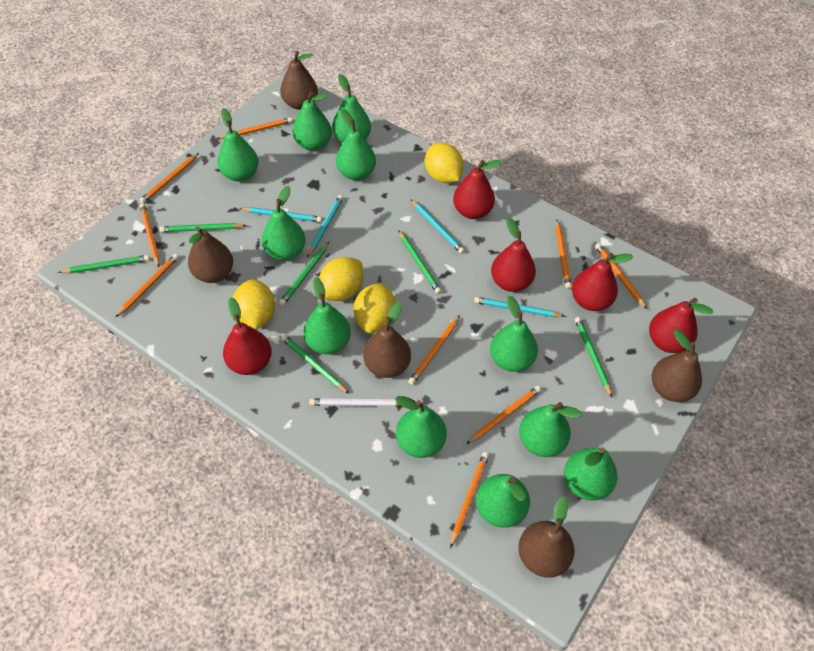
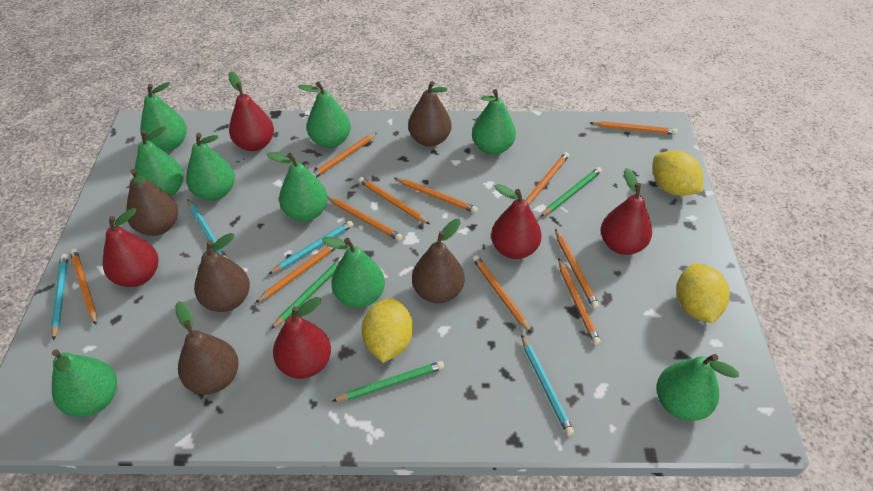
green pear: [217,108,259,182] [262,186,305,260] [293,91,332,151] [304,277,351,354] [332,74,371,143] [336,109,376,180] [395,396,446,458] [476,474,530,528] [490,296,538,372] [519,402,582,457] [564,447,617,501] = 11 -> [52,349,117,417] [135,126,184,196] [140,82,187,151] [186,133,235,201] [267,152,328,222] [298,81,351,148] [322,237,385,308] [472,89,516,155] [657,354,739,421] = 9
green pencil: [58,255,150,274] [159,223,247,232] [279,242,329,305] [281,334,349,394] [399,231,441,294] [575,317,612,397] = 6 -> [271,257,343,329] [332,361,444,402] [540,167,602,217] = 3
orange pencil: [116,254,179,317] [140,153,199,203] [140,203,160,267] [217,117,293,139] [408,315,460,385] [450,452,489,548] [466,386,541,444] [555,220,572,289] [595,243,647,309] = 9 -> [70,249,97,325] [255,246,336,303] [312,133,377,178] [328,196,403,241] [358,177,430,224] [394,178,478,213] [472,255,531,333] [526,152,569,205] [555,229,599,309] [558,258,601,345] [590,121,678,135] = 11
white pencil: [309,398,400,407] = 1 -> none = 0
yellow lemon: [233,279,275,330] [319,257,363,301] [354,283,396,334] [425,143,464,183] = 4 -> [362,298,413,363] [653,150,703,196] [677,263,730,324] = 3

